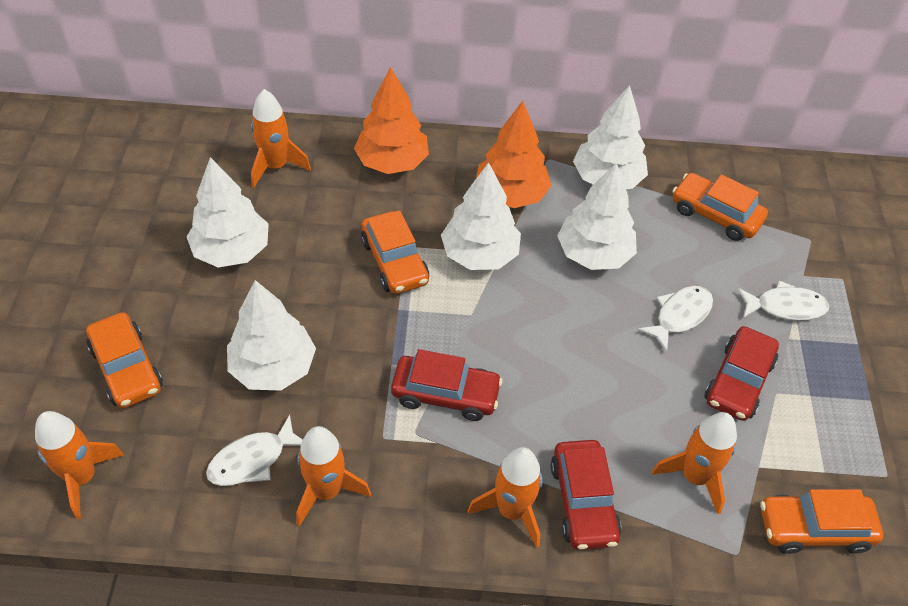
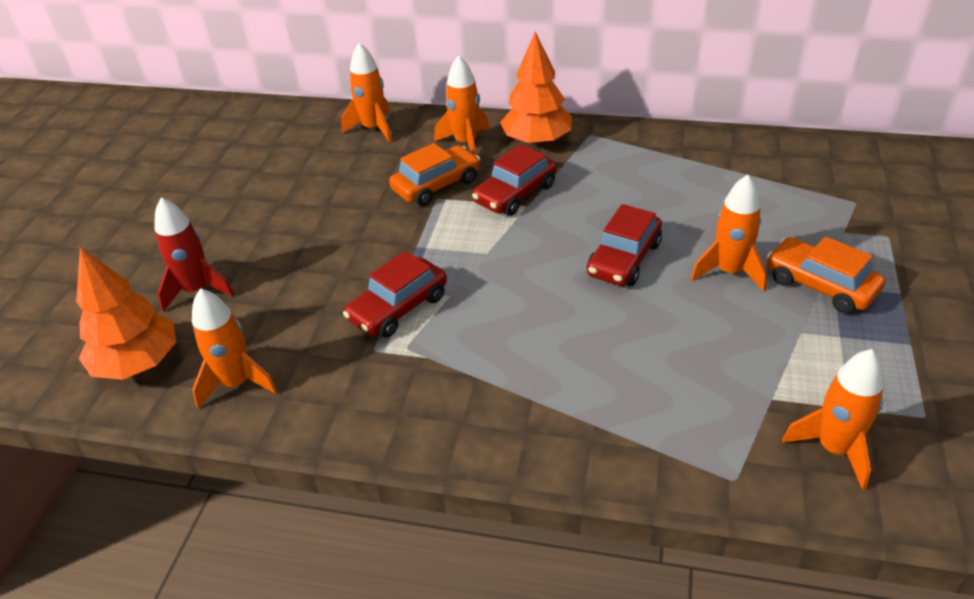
orange car: [86,312,163,408] [361,211,429,294] [672,173,768,241] [760,489,883,554] = 4 -> [389,143,480,206] [767,236,885,314] = 2
red rocket: none = 0 -> [155,197,234,312] = 1
white fish: [206,415,303,486] [637,286,713,352] [737,280,829,321] = 3 -> none = 0
white tree: [186,157,269,268] [227,280,316,390] [441,162,521,270] [557,162,637,270] [573,85,648,189] = 5 -> none = 0

